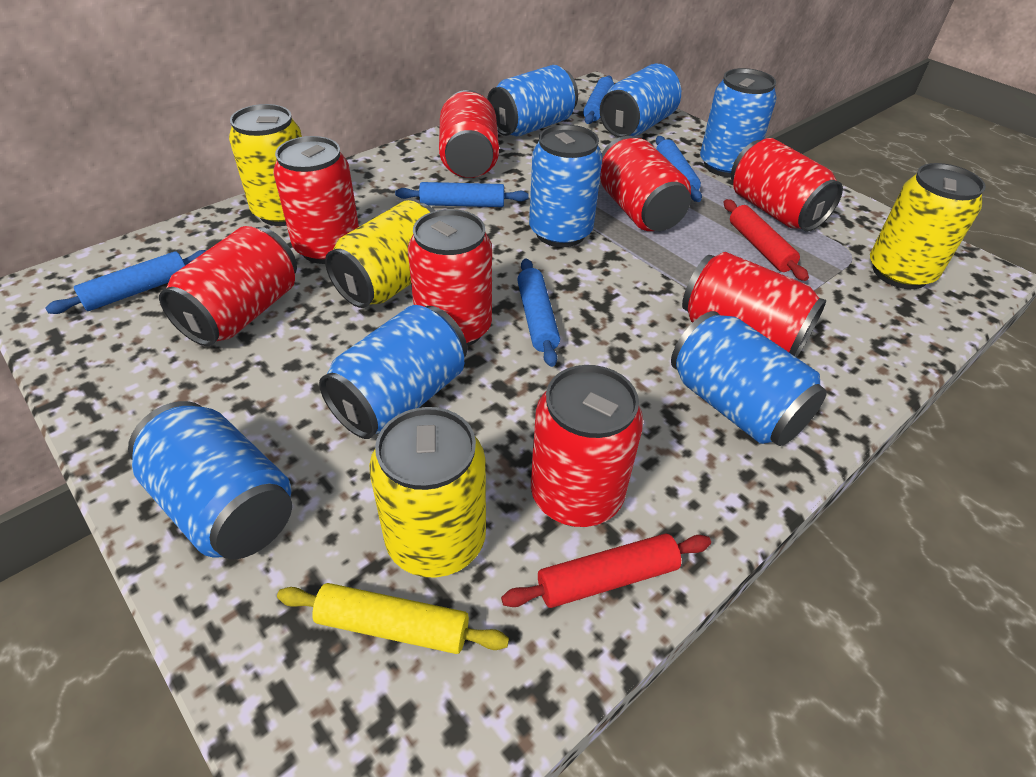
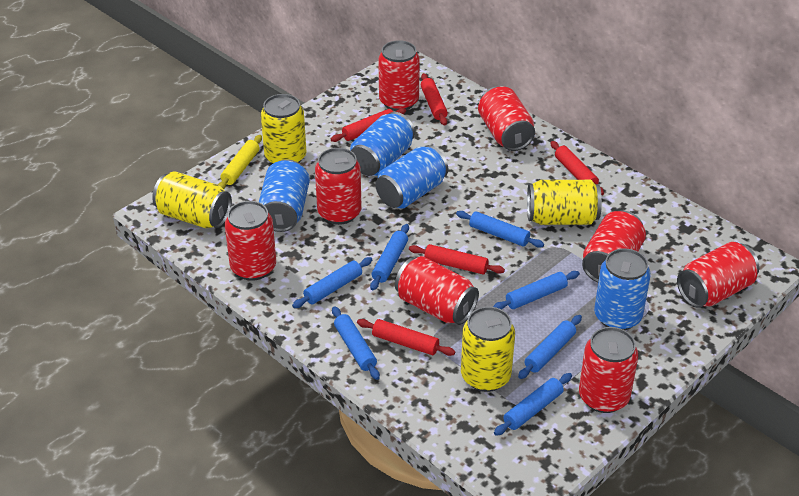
blue can: [128,401,292,559] [319,305,467,439] [487,65,578,137] [529,124,603,247] [600,64,681,137] [671,311,827,446] [700,68,777,177] = 7 -> [259,159,310,232] [350,112,415,176] [375,145,448,209] [594,248,651,330] = 4
blue rolling pin: [45,250,207,314] [395,182,529,207] [517,258,560,367] [583,76,614,124] [656,136,702,202] = 5 -> [292,257,372,308] [332,306,380,380] [370,224,409,291] [456,211,544,248] [493,271,580,309] [494,373,572,436] [518,315,582,379] = 7
red rolling pin: [501,534,711,608] [724,199,809,281] = 2 -> [331,108,406,142] [357,319,455,356] [409,244,505,274] [421,73,448,126] [550,141,604,195] = 5

